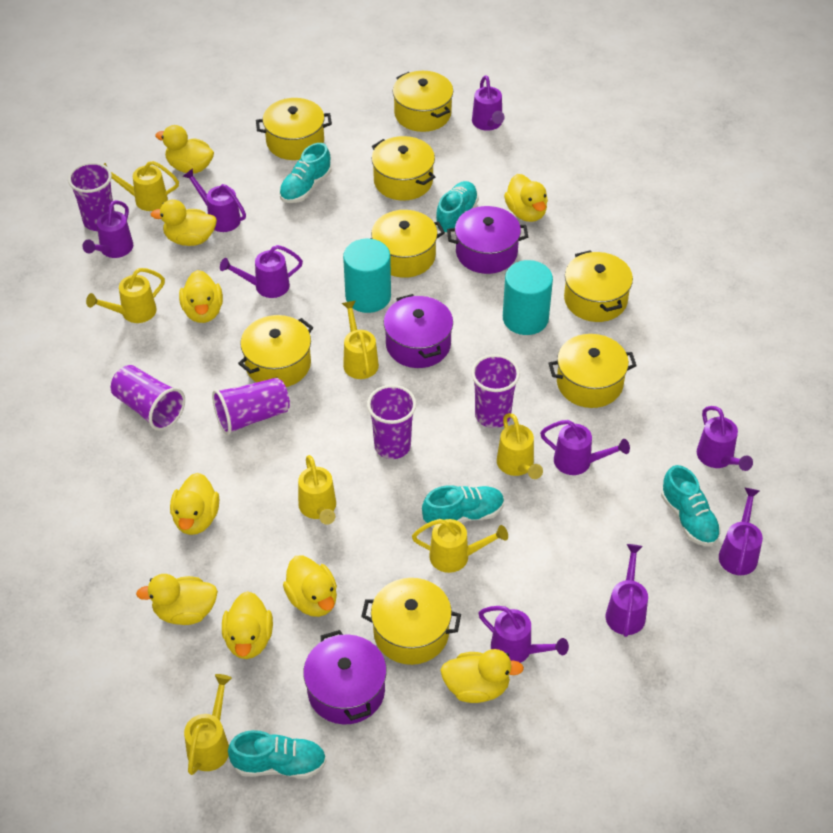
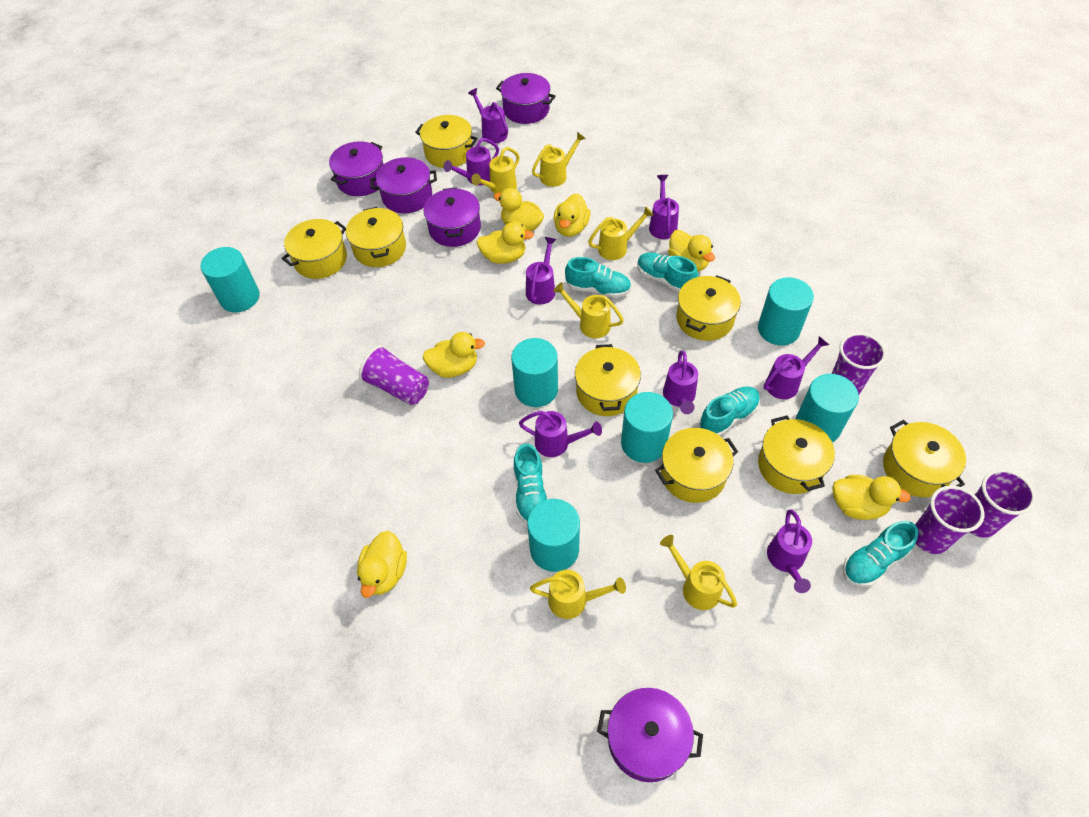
purple cup: [68,162,114,231] [111,365,185,431] [212,377,290,435] [367,385,417,459] [471,354,520,428] = 5 -> [359,345,429,405] [832,333,886,394] [915,485,984,554] [970,469,1036,538] = 4
purple pot: [303,630,387,724] [384,294,453,368] [447,206,528,274] = 3 -> [329,141,384,196] [370,157,437,213] [423,187,481,247] [496,73,556,124] [597,688,703,782] = 5
purple watering can: [83,200,133,258] [182,168,246,232] [220,245,303,298] [472,75,505,131] [478,606,569,663] [540,420,630,475] [606,544,648,637] [697,406,753,471] [719,488,763,575] = 9 -> [444,138,499,186] [468,88,508,144] [519,411,602,457] [526,237,557,305] [649,175,679,239] [663,351,698,414] [763,336,829,399] [767,510,812,593] = 8
turquoise cylinder: [343,239,391,313] [503,260,553,335] = 2 -> [200,247,260,312] [511,338,558,407] [527,499,580,572] [621,392,673,463] [758,277,814,346] [796,374,859,442] = 6
yellow duck: [136,574,218,625] [151,199,217,246] [155,125,214,174] [170,473,219,535] [179,270,223,323] [222,591,273,659] [283,555,337,617] [441,649,524,703] [504,174,548,222] = 9 -> [357,531,407,598] [423,332,485,378] [477,222,534,264] [493,188,544,232] [554,193,590,237] [668,230,715,271] [833,475,911,520] = 7
yellow watering can: [86,268,165,323] [103,161,179,211] [184,674,232,775] [298,455,336,525] [342,301,379,379] [412,519,508,573] [497,413,543,479] = 7 -> [471,147,520,194] [530,570,626,619] [532,132,586,187] [553,282,624,338] [588,206,653,260] [660,535,737,610] = 6

